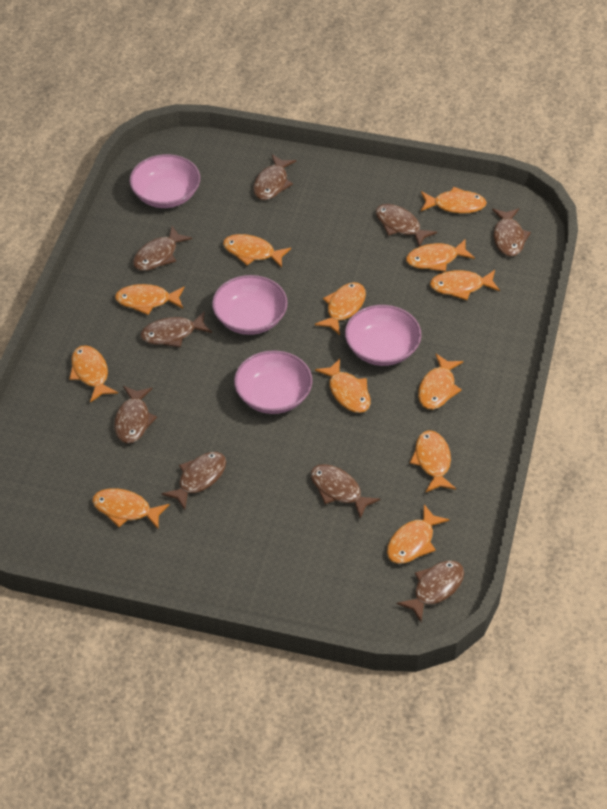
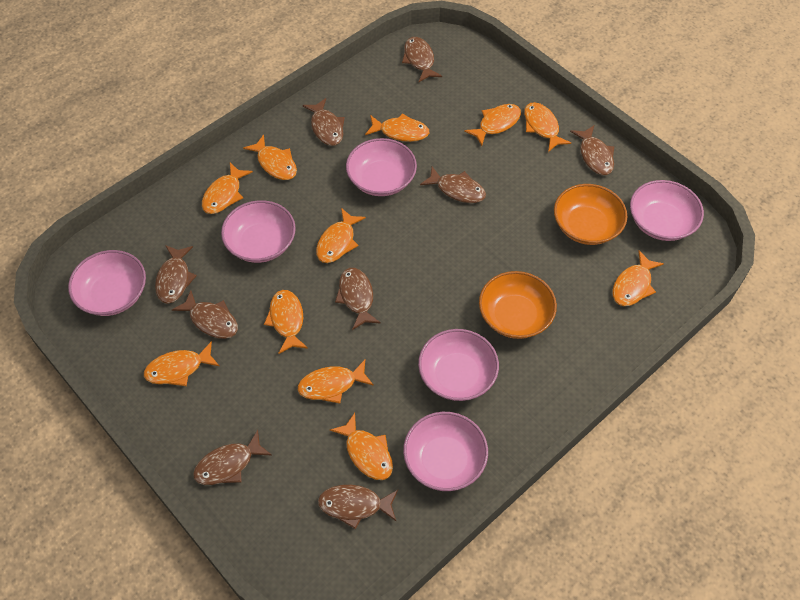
orange bowl: none = 0 -> [479,271,557,339] [554,184,627,245] = 2
orange fish: [69,345,118,403] [92,488,170,529] [115,284,185,315] [223,234,291,268] [315,282,366,335] [315,359,371,413] [387,504,450,564] [406,239,475,272] [410,430,456,493] [418,354,463,410] [421,187,487,214] [430,270,500,300] = 12 -> [144,341,219,386] [202,163,253,214] [243,135,297,180] [264,290,308,354] [298,360,374,404] [316,208,366,263] [330,413,393,480] [365,113,429,142] [464,104,521,146] [524,102,571,152] [612,251,664,306] = 11
pink bowl: [129,154,200,208] [212,275,288,335] [234,350,312,414] [345,305,421,366] = 4 -> [68,250,146,316] [221,200,296,263] [346,138,417,196] [403,412,488,491] [418,329,499,401] [630,180,704,241] = 6

